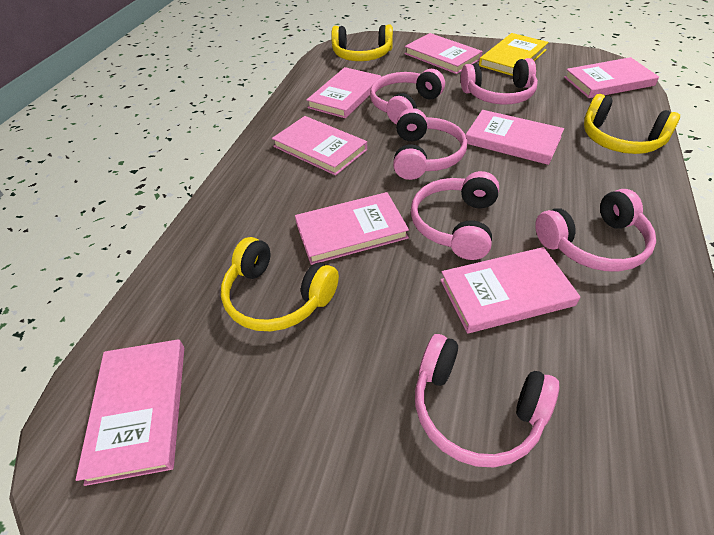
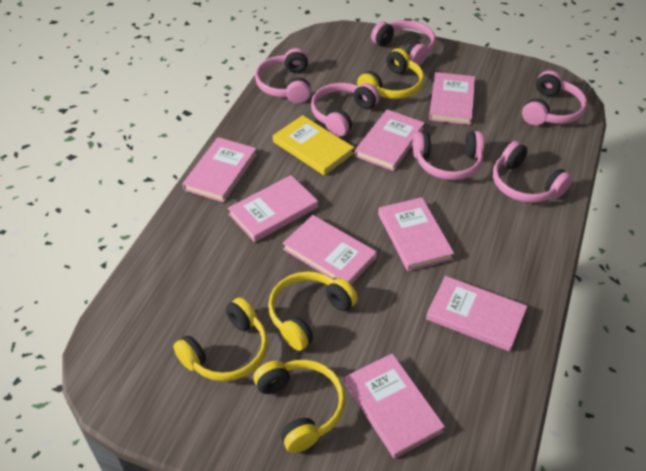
yellow headphones: [221,237,339,331] [331,25,393,61] [584,94,680,154] = 3 -> [173,297,268,381] [253,360,345,453] [268,271,358,351] [357,48,424,99] = 4

